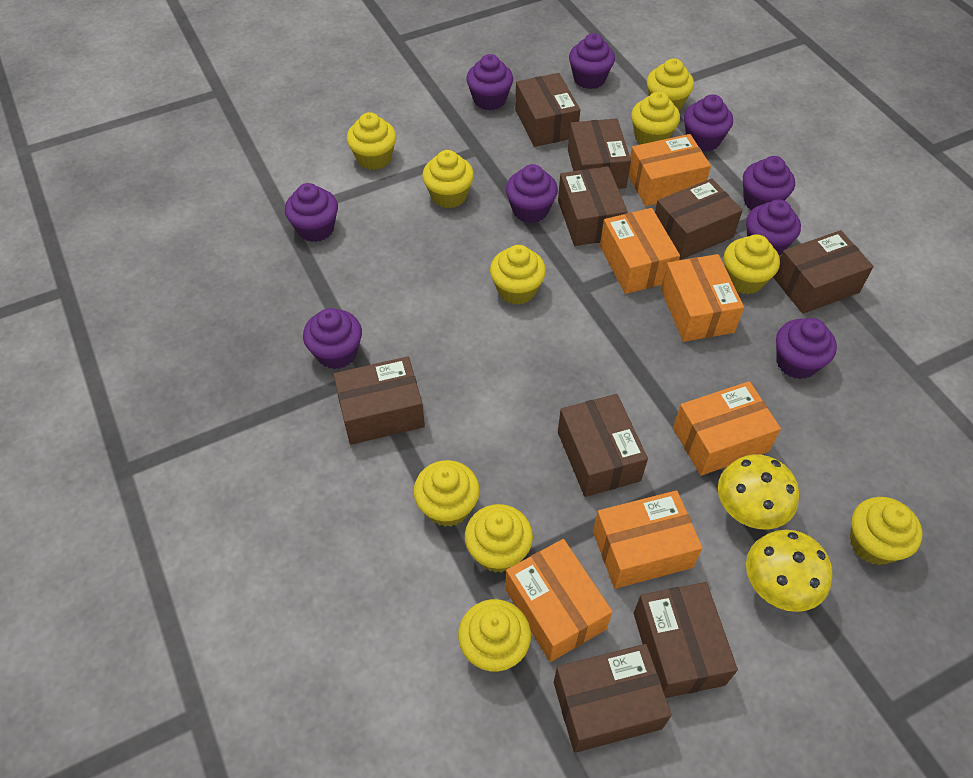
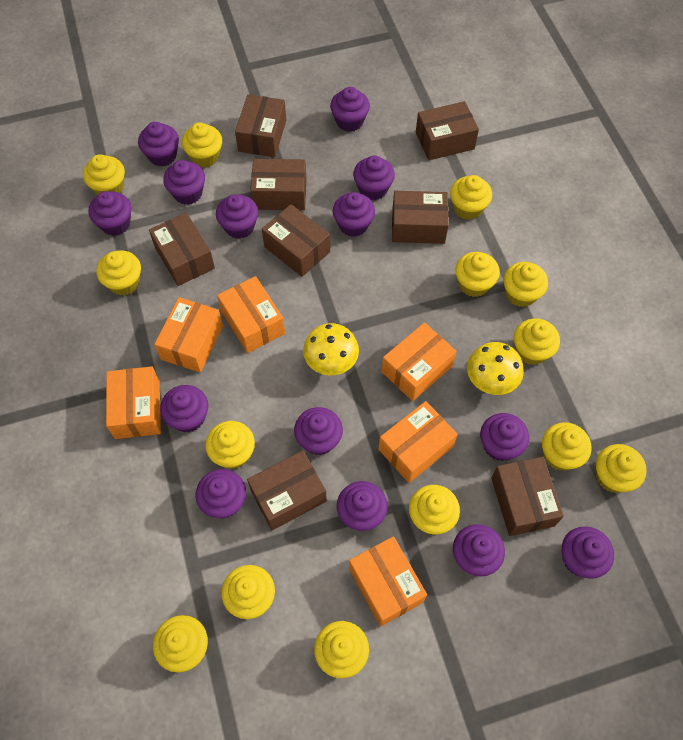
brown box: [333,356,425,445] [515,73,580,147] [554,644,672,753] [558,166,628,246] [558,394,648,497] [568,118,631,189] [634,582,738,698] [655,178,743,260] [773,230,874,314] = 9 -> [149,213,215,286] [235,94,286,157] [247,450,327,530] [250,159,307,210] [262,204,330,277] [392,191,449,244] [416,101,479,160] [491,457,564,536] = 8
purple cupcake: [285,183,338,242] [303,308,362,369] [466,54,513,110] [506,164,558,223] [569,33,615,89] [684,94,733,152] [743,156,795,210] [746,199,801,256] [776,318,837,379] = 9 -> [88,191,131,236] [138,122,179,167] [160,385,208,433] [163,160,205,205] [196,469,246,518] [216,194,258,239] [294,407,343,455] [330,87,370,132] [333,192,375,237] [337,481,388,531] [353,156,395,200] [453,524,505,577] [480,413,529,461] [561,527,614,579] = 14
yellow cupcake: [347,112,396,170] [414,460,480,527] [422,150,474,208] [458,599,531,672] [465,504,533,573] [490,245,546,305] [631,92,680,145] [647,58,694,110] [724,234,780,294] [850,497,922,565] = 10 -> [83,154,125,195] [96,250,141,296] [153,615,208,672] [182,122,222,167] [205,421,255,469] [222,565,275,619] [314,621,369,678] [409,485,460,534] [450,175,492,220] [455,252,500,297] [503,262,548,307] [514,318,560,365] [542,422,592,471] [596,444,647,493] = 14

